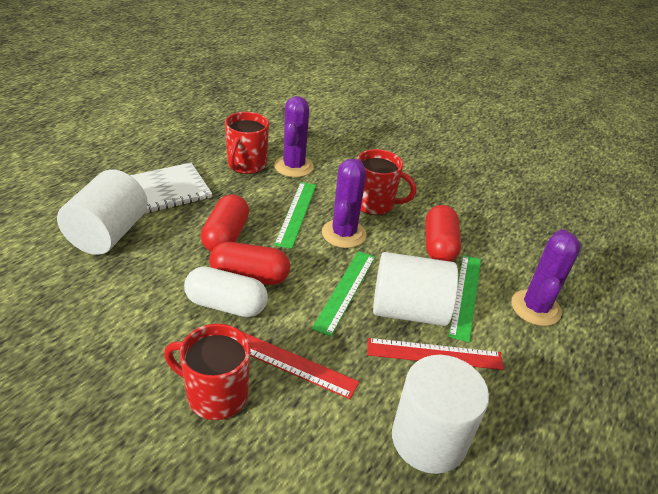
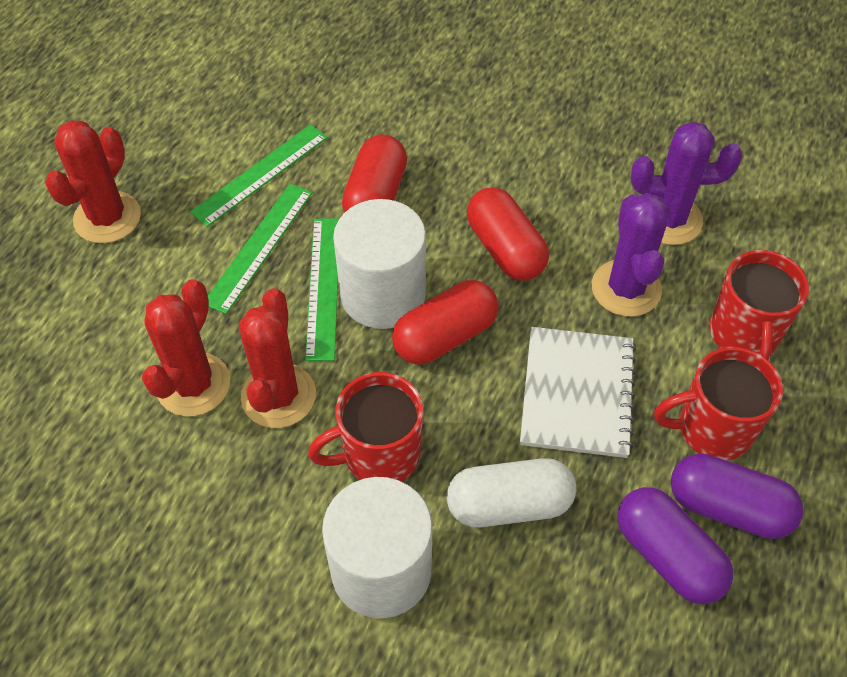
purple cactus: [274,96,314,177] [322,159,366,248] [511,229,581,326] = 3 -> [592,193,670,317] [631,121,743,245] = 2
purple capsule: none = 0 -> [618,487,733,604] [671,454,803,539] = 2
red cactus: none = 0 -> [45,120,141,243] [142,279,230,416] [239,288,316,428] = 3
red ruler: [241,331,359,399] [367,338,504,370] = 2 -> none = 0
white cylinder: [57,169,148,255] [373,252,458,326] [392,355,489,474] = 3 -> [322,477,433,618] [333,199,426,329] = 2

